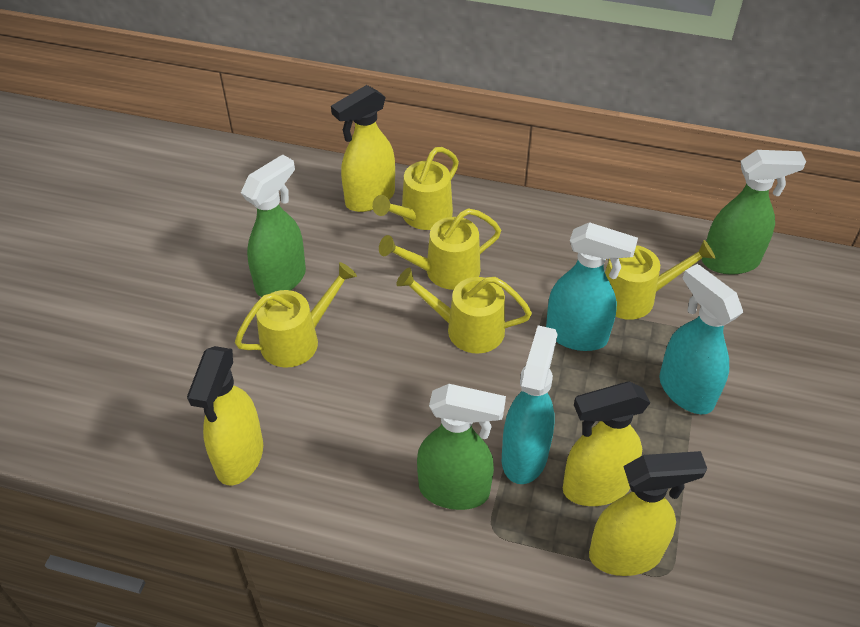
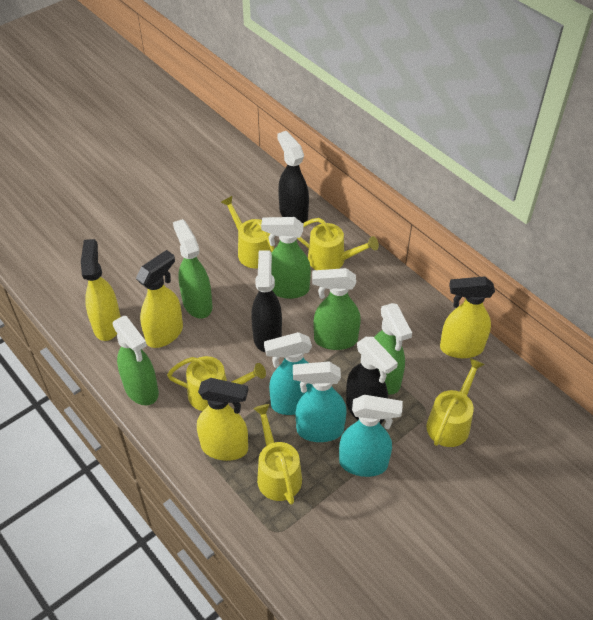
black spray bottle: none = 0 -> [251,250,282,352] [277,131,309,223] [346,337,398,424] = 3
green spray bottle: [241,154,306,297] [417,384,506,510] [702,150,806,275] = 3 -> [113,316,159,405] [173,219,212,319] [261,217,311,299] [312,268,361,350] [374,303,412,395] = 5

